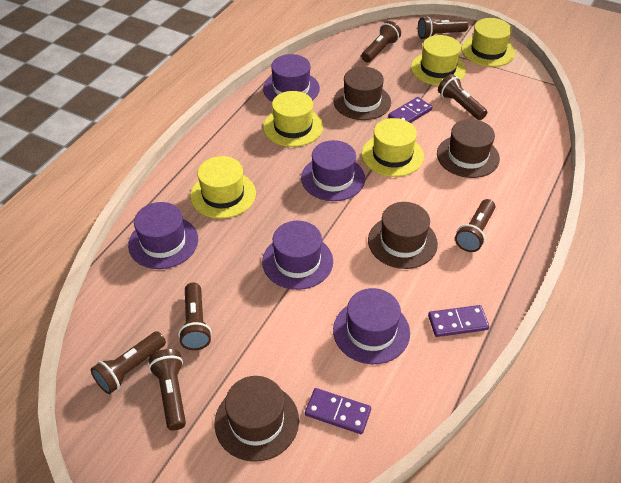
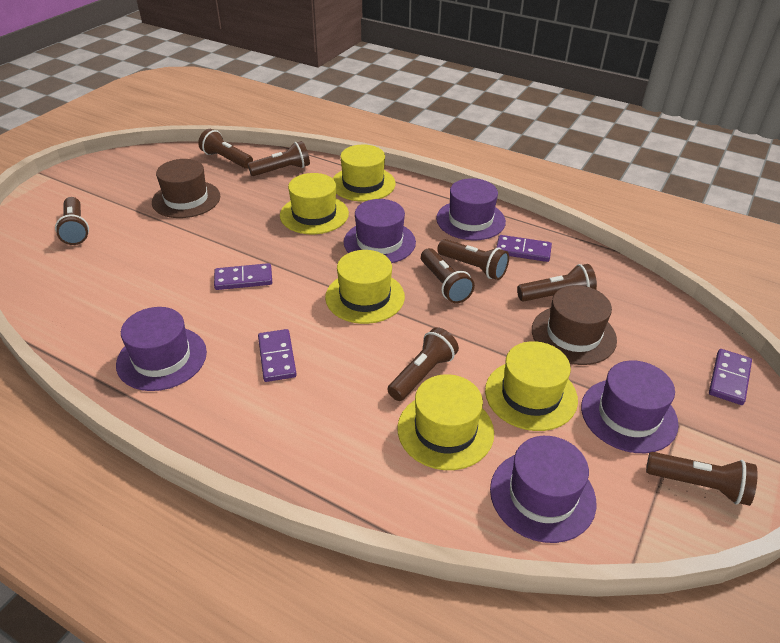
brown flashlight: [91,331,166,394] [149,349,186,431] [178,282,212,350] [361,21,401,62] [418,16,469,39] [438,74,488,120] [455,199,495,252] = 7 -> [55,197,89,245] [198,129,253,169] [248,141,310,176] [387,327,459,401] [421,248,475,303] [437,239,509,280] [517,264,597,302] [646,452,758,506] = 8
brown hat: [215,376,299,462] [333,67,391,120] [368,202,438,269] [437,119,500,178] = 4 -> [152,159,220,218] [532,285,617,365] = 2
purple domino: [305,388,371,434] [388,97,432,123] [428,305,489,337] = 3 -> [214,263,272,290] [258,329,297,382] [496,235,552,262] [709,349,752,405] = 4

